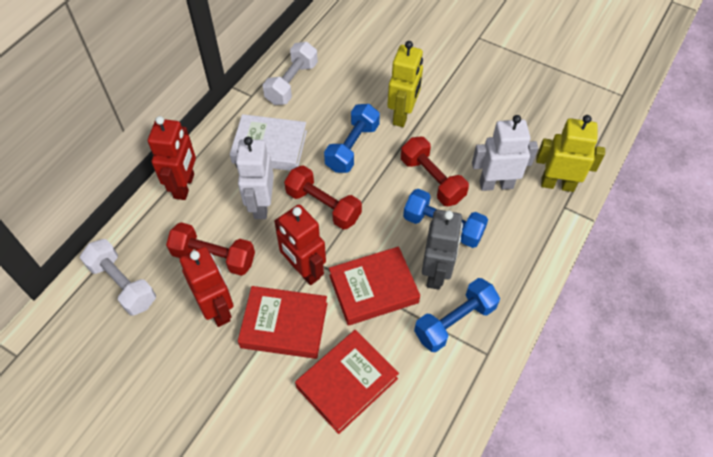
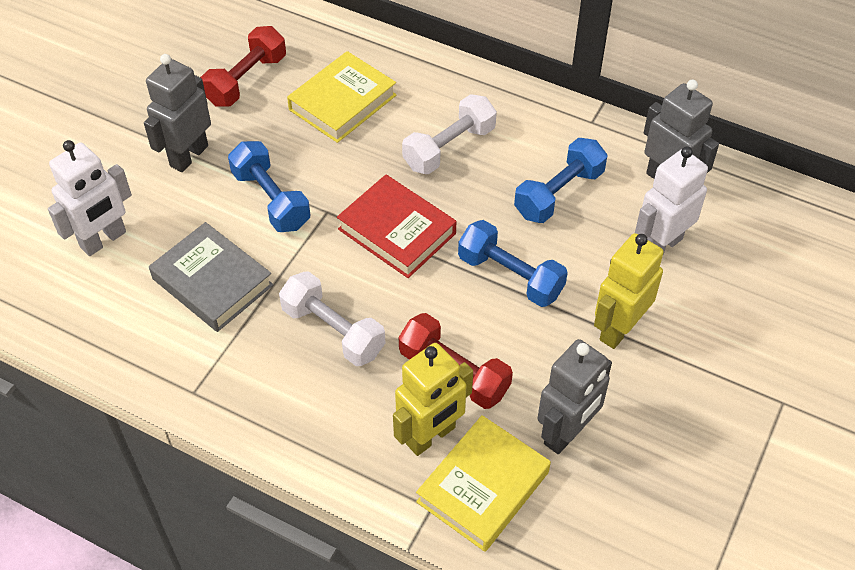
grey book: none = 0 -> [149,222,273,332] = 1
grey robot: [422,210,463,290] = 1 -> [144,54,211,172] [538,339,612,454] [644,80,719,179] = 3
red book: [238,286,328,359] [295,330,399,434] [329,246,420,326] = 3 -> [337,175,456,278] = 1
red dumbbell: [166,222,255,276] [284,165,362,230] [401,137,469,206] = 3 -> [200,26,286,107] [399,313,513,409] = 2
red robot: [148,116,196,200] [180,247,233,327] [274,205,326,285] = 3 -> none = 0
white book: [230,114,307,171] = 1 -> none = 0
yellow book: none = 0 -> [287,51,396,143] [416,415,551,552] = 2

